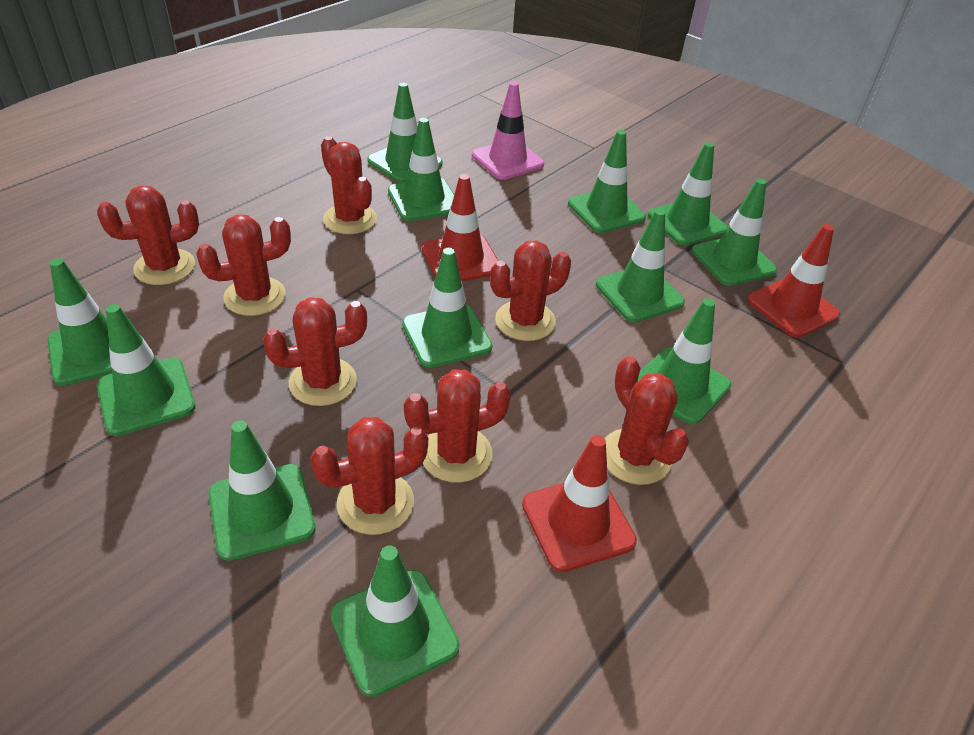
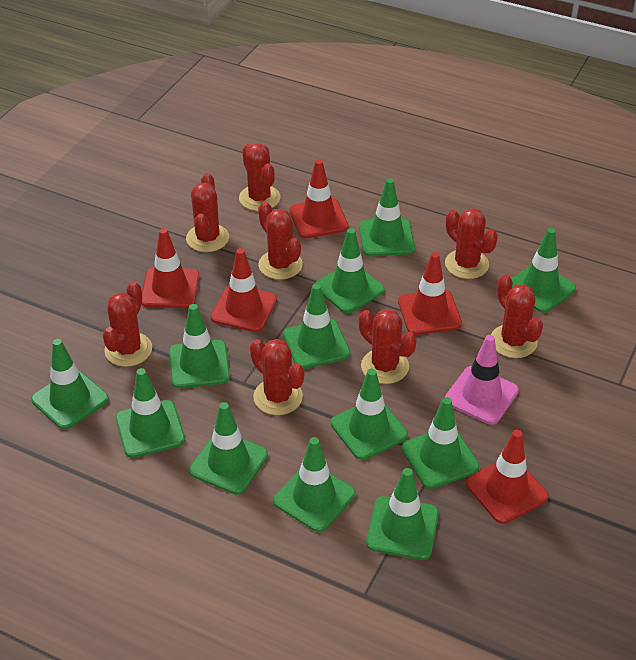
red traffic cone: [422,174,499,281] [522,435,637,572] [747,224,840,338] = 3 -> [142,228,199,308] [210,248,277,332] [290,159,349,238] [398,252,462,335] [466,430,549,524] = 5

